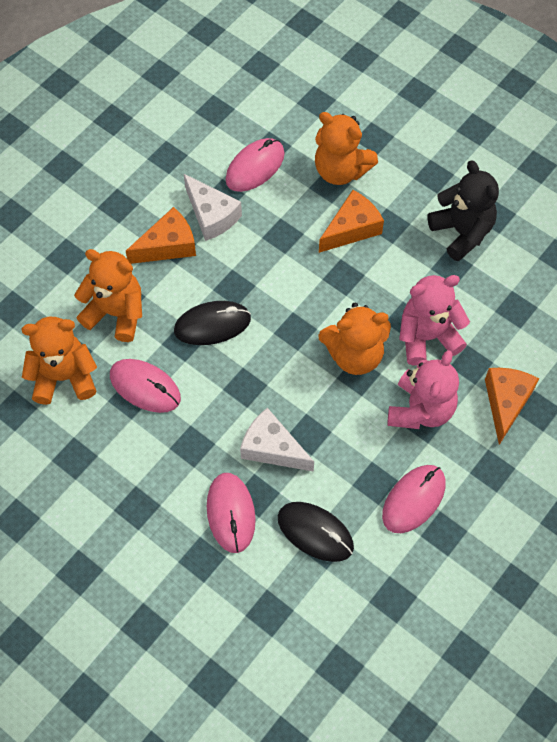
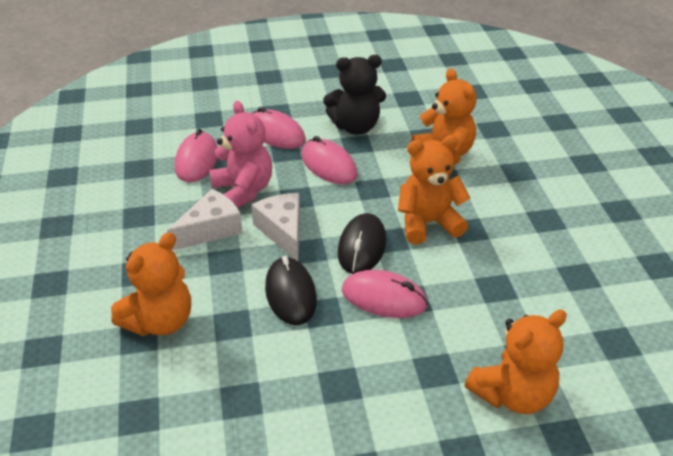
orange cheese: [126,207,196,264] [319,190,384,253] [485,368,539,445] = 3 -> none = 0
pink teddy bear: [387,350,459,429] [399,275,470,365] = 2 -> [209,101,272,208] = 1

